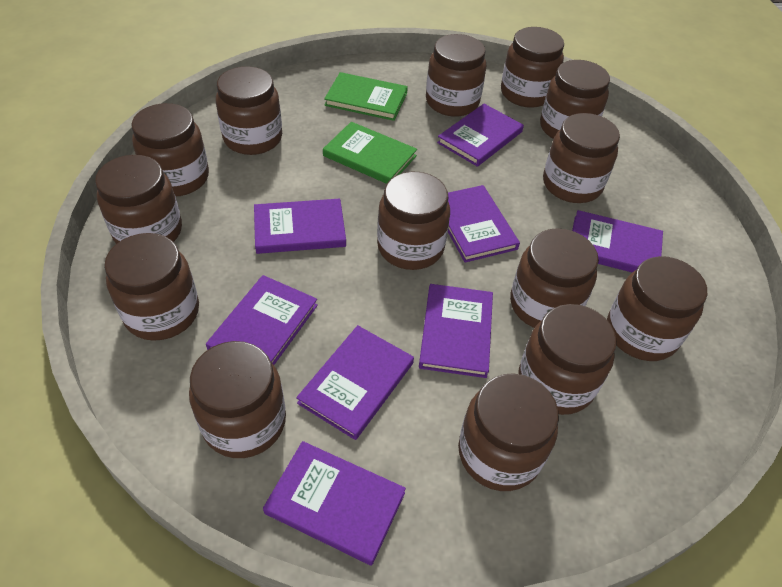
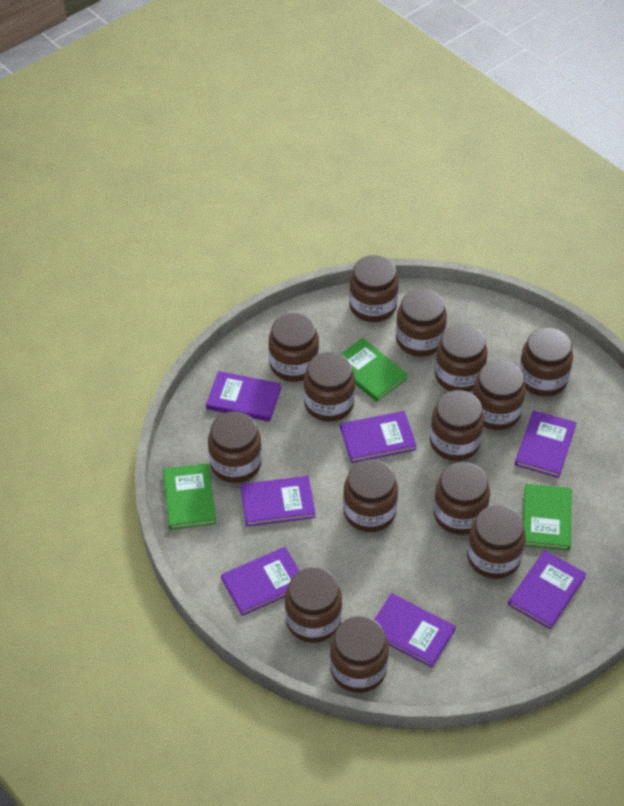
green book: [323,122,417,184] [324,72,408,121] = 2 -> [163,463,216,530] [341,338,408,402] [523,484,572,551] = 3
purple book: [206,275,318,365] [254,199,346,254] [263,441,406,565] [296,325,414,440] [419,284,493,378] [437,104,524,167] [448,185,520,263] [572,210,663,272] = 8 -> [206,371,281,422] [221,547,299,616] [240,476,316,527] [340,411,417,463] [374,593,456,668] [508,550,587,629] [515,410,577,478] = 7

